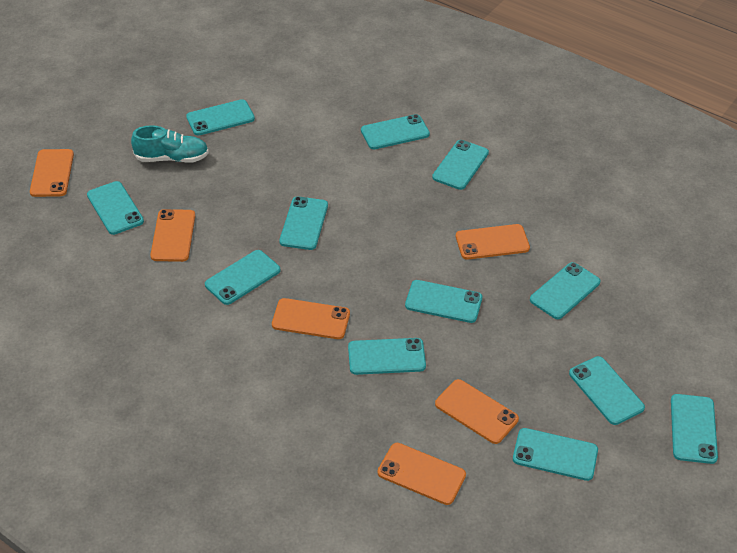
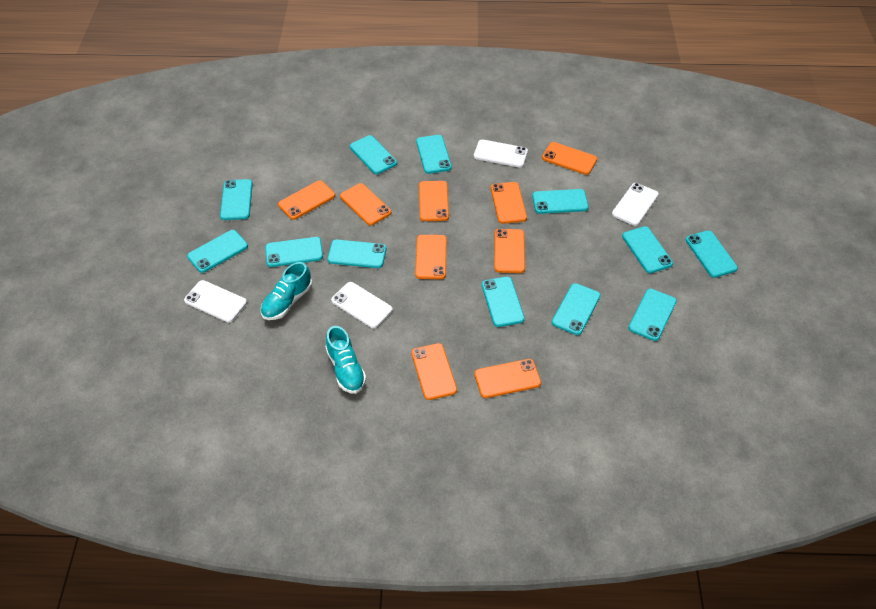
orange phone: [30,149,74,197] [150,209,195,262] [272,298,350,339] [377,443,466,505] [435,379,519,444] [456,224,530,260] = 6 -> [278,180,335,220] [340,183,391,226] [411,343,457,400] [415,235,447,279] [419,181,449,221] [474,359,541,398] [491,182,527,224] [494,229,525,273] [542,142,598,175] = 9
turquoise shoe: [131,125,209,163] = 1 -> [261,262,312,320] [325,326,366,394] = 2
white phone: none = 0 -> [184,280,247,322] [331,282,393,328] [474,139,528,167] [612,183,659,226] = 4

